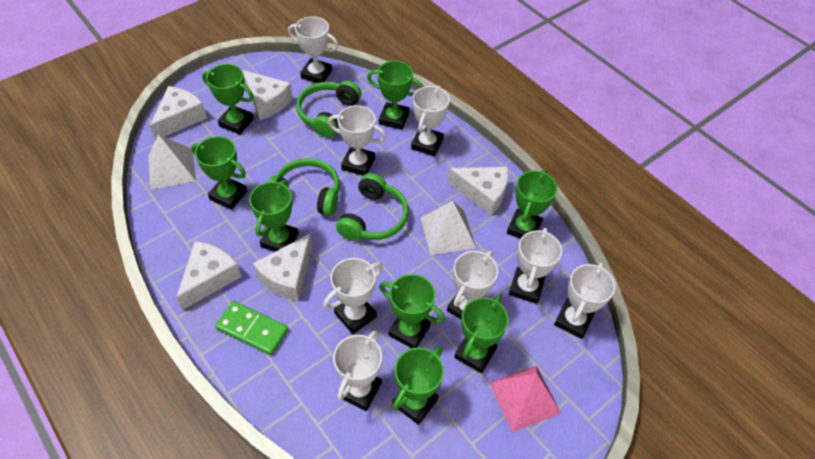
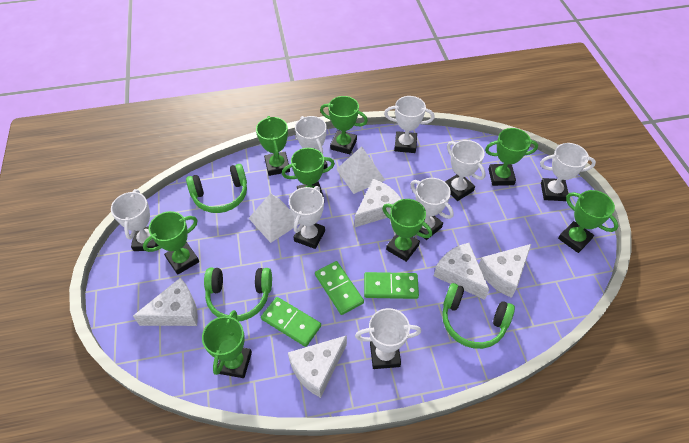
green domino: [215,301,288,355] = 1 -> [261,297,321,347] [315,261,364,315] [364,272,419,299] = 3
pink pyramid: [489,366,561,432] = 1 -> none = 0

